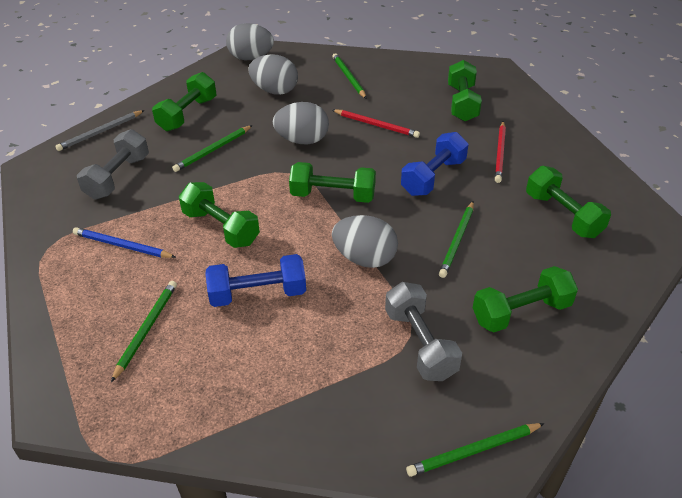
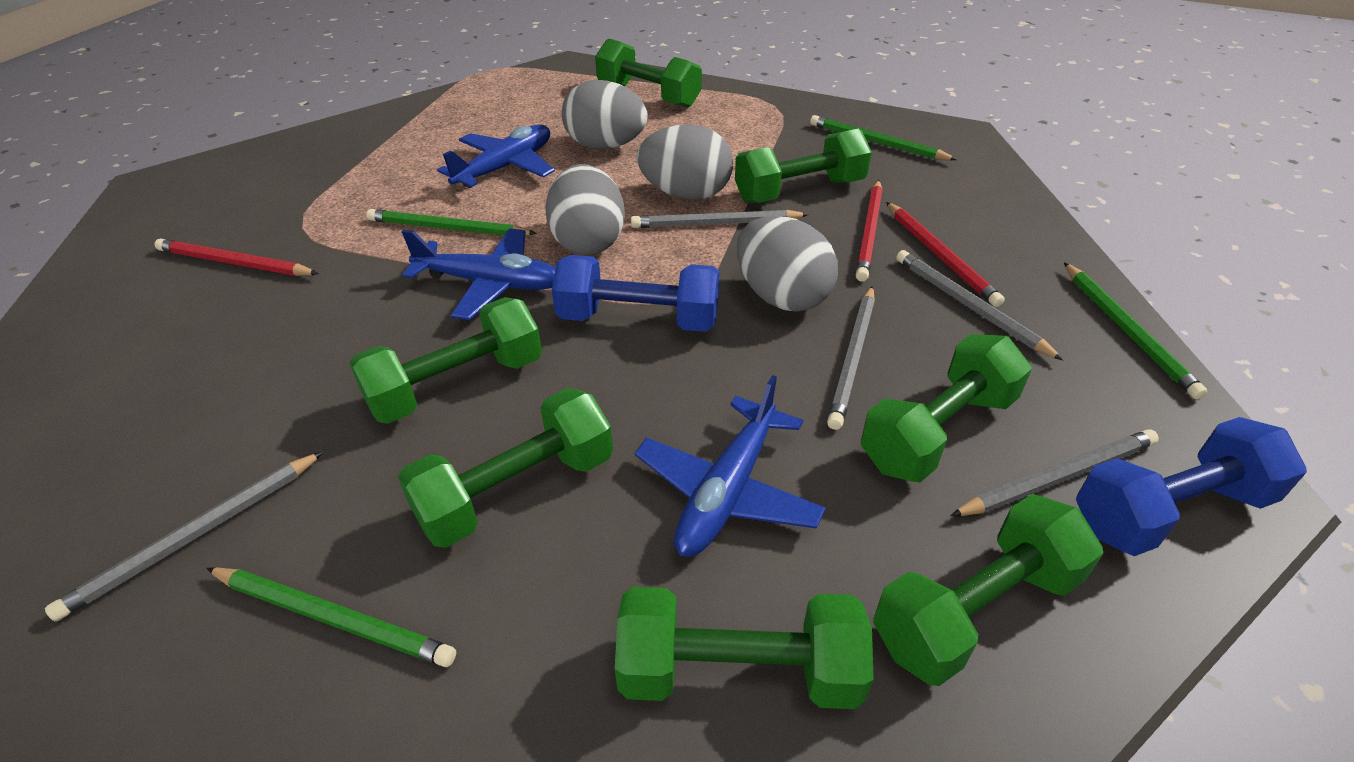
blue pencil: [73,227,176,258] = 1 -> none = 0
blue plane: none = 0 -> [402,228,555,320] [437,125,555,188] [635,375,826,557] = 3
green dumbbell: [152,72,216,131] [179,182,260,248] [289,162,376,203] [448,60,482,122] [473,266,578,332] [526,166,611,238] = 6 -> [349,297,542,424] [398,388,613,548] [595,38,702,108] [615,587,874,709] [735,129,872,203] [861,334,1032,482] [873,494,1103,686] = 7
green pencil: [111,281,177,382] [172,125,253,172] [332,53,367,99] [406,423,545,477] [439,201,474,278] = 5 -> [206,567,456,667] [366,209,537,236] [810,115,957,160] [1064,262,1208,399] = 4
grey dumbbell: [77,129,149,199] [385,282,462,381] = 2 -> none = 0
grey pencil: [55,110,145,151] = 1 -> [45,451,324,621] [631,210,809,228] [827,286,875,430] [896,250,1064,361] [951,429,1159,516] = 5
red pencil: [332,109,420,138] [495,121,506,183] = 2 -> [154,238,319,276] [856,180,883,282] [886,202,1005,307] = 3

